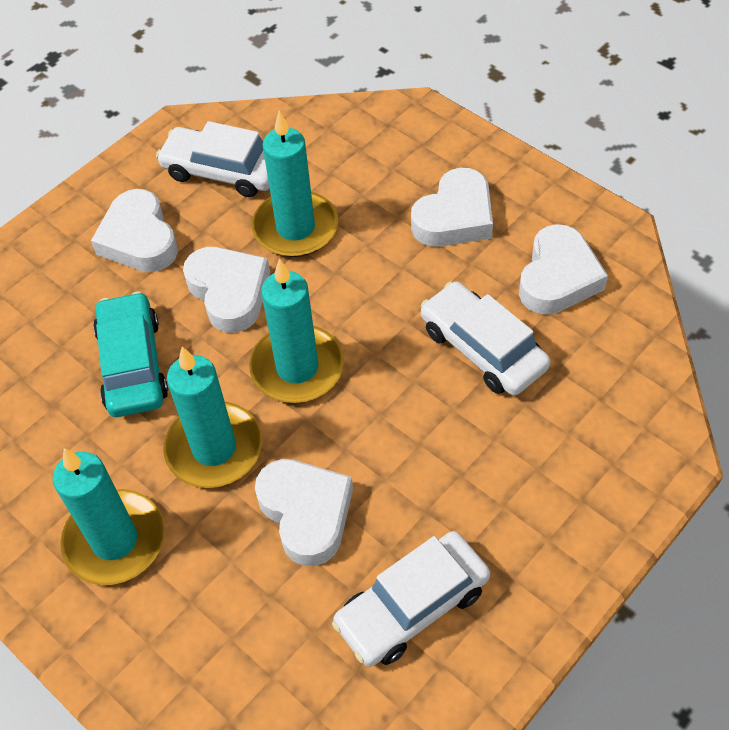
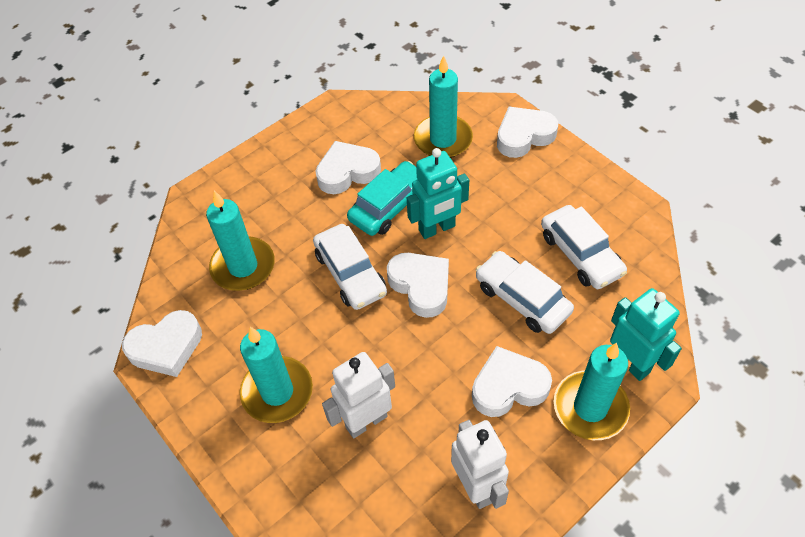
turquoise robot: none = 0 -> [407,148,469,239] [610,288,682,381] = 2
white robot: none = 0 -> [322,352,395,438] [451,420,509,509] = 2

